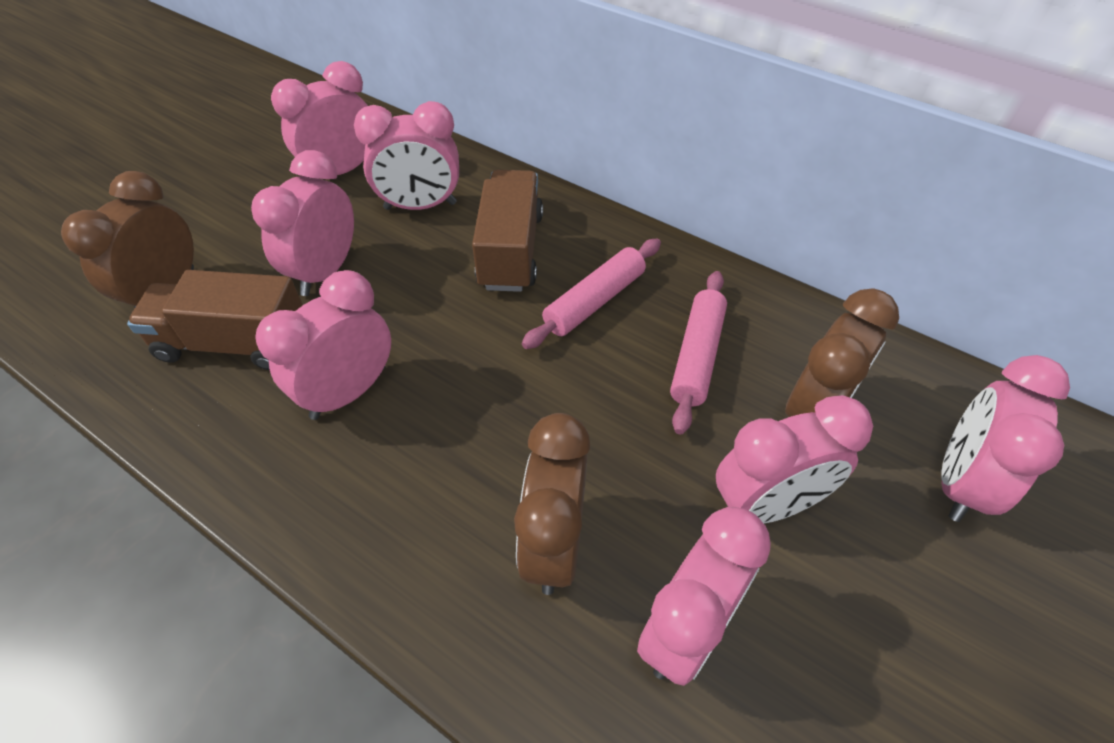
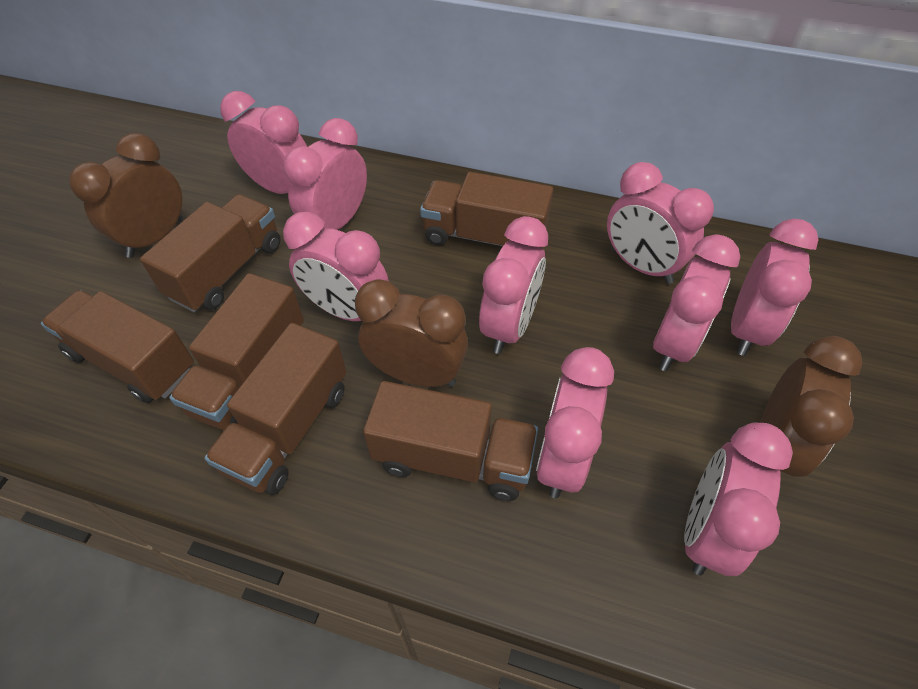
brown truck: [127,270,303,370] [472,170,543,292] = 2 -> [41,290,194,403] [140,194,281,312] [169,273,304,430] [205,323,347,495] [363,381,538,501] [420,172,553,246] = 6
pink clock: [251,150,354,296] [255,270,391,420] [271,61,368,175] [354,101,459,210] [637,507,771,686] [716,395,873,523] [941,355,1070,522] = 7 -> [220,91,307,194] [283,118,367,230] [283,212,389,321] [479,216,548,354] [536,347,614,499] [607,162,714,284] [653,234,740,371] [684,423,793,576] [731,219,819,356] = 9
pink rolling pin: [522,239,661,349] [670,271,727,435] = 2 -> none = 0

